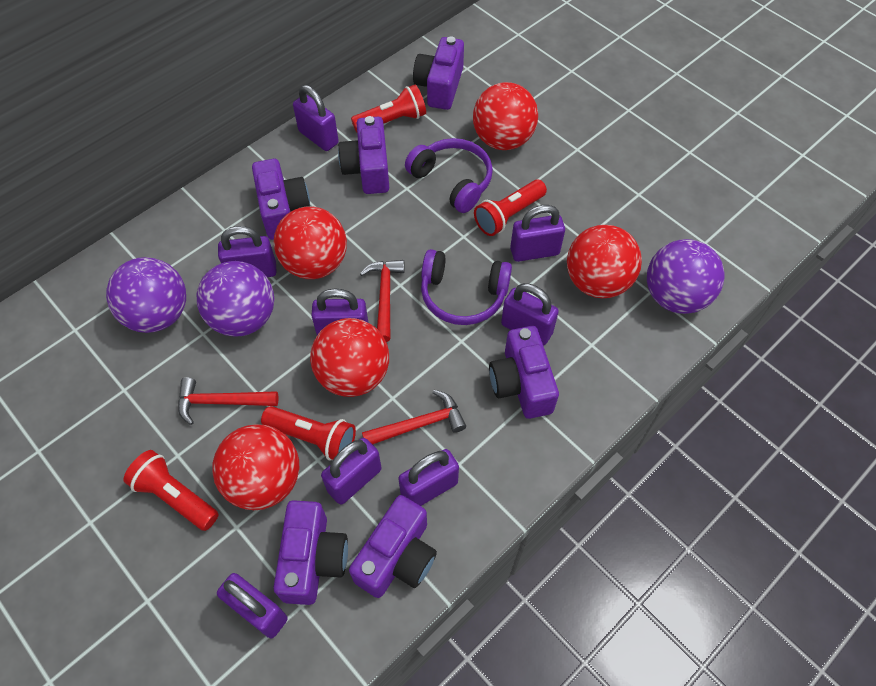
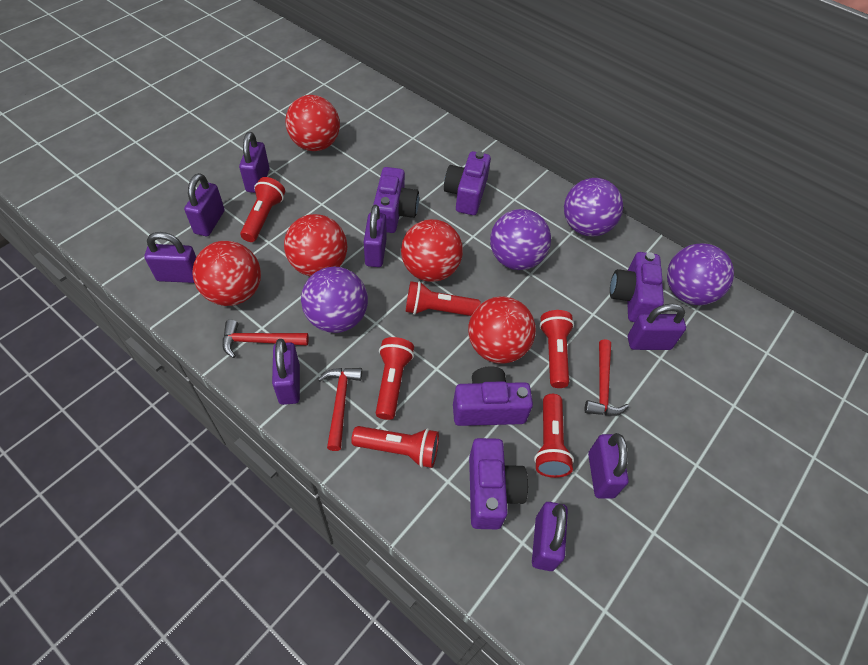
purple ball: [106,257,186,333] [197,261,274,336] [647,239,725,314] = 3 -> [301,267,368,333] [490,209,551,270] [564,178,623,236] [667,243,734,305] = 4
purple camera: [252,159,310,240] [273,500,348,605] [338,116,389,194] [349,495,437,598] [413,36,464,110] [489,326,559,419] = 6 -> [373,167,419,233] [444,151,491,215] [453,366,533,426] [469,438,528,529] [610,252,664,322] = 5
purple headphones: [405,138,493,213] [421,249,512,325] = 2 -> none = 0
red flashlight: [124,450,219,531] [261,406,356,461] [351,85,426,133] [474,179,547,236] = 4 -> [240,177,285,242] [351,426,439,468] [376,337,414,420] [406,281,481,316] [534,394,574,478] [540,310,574,388] = 6

